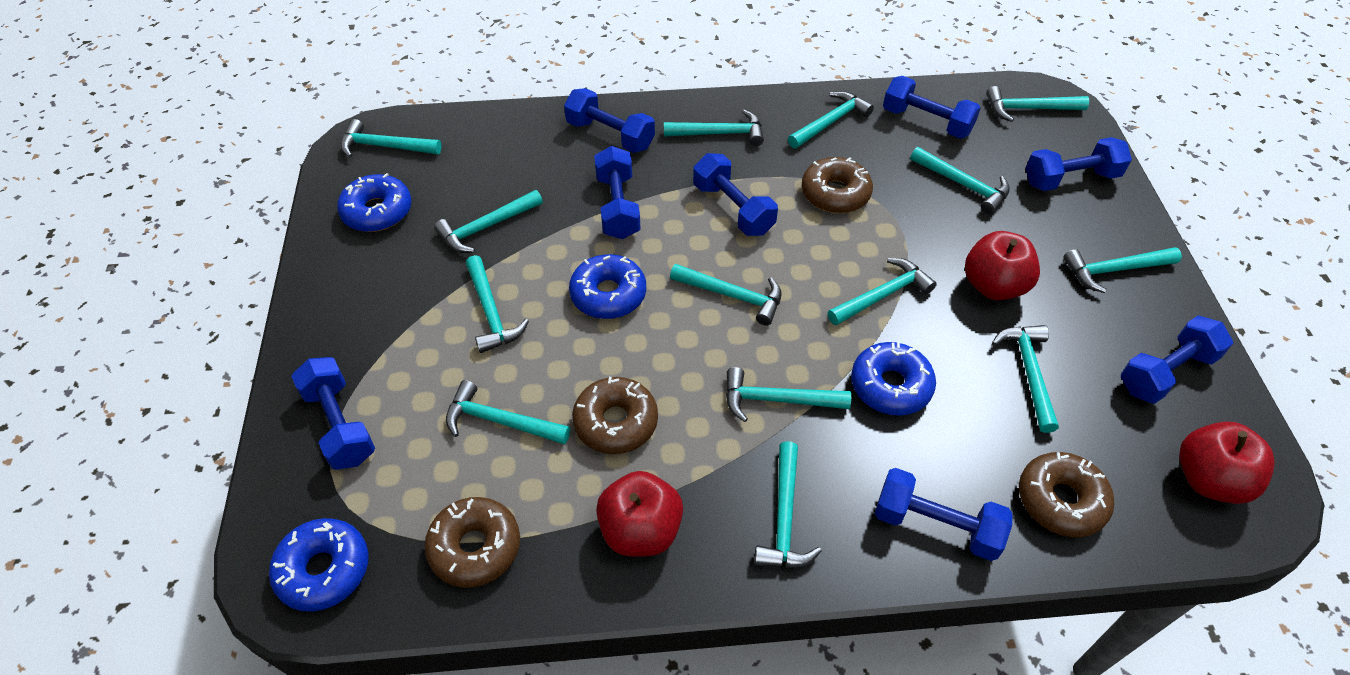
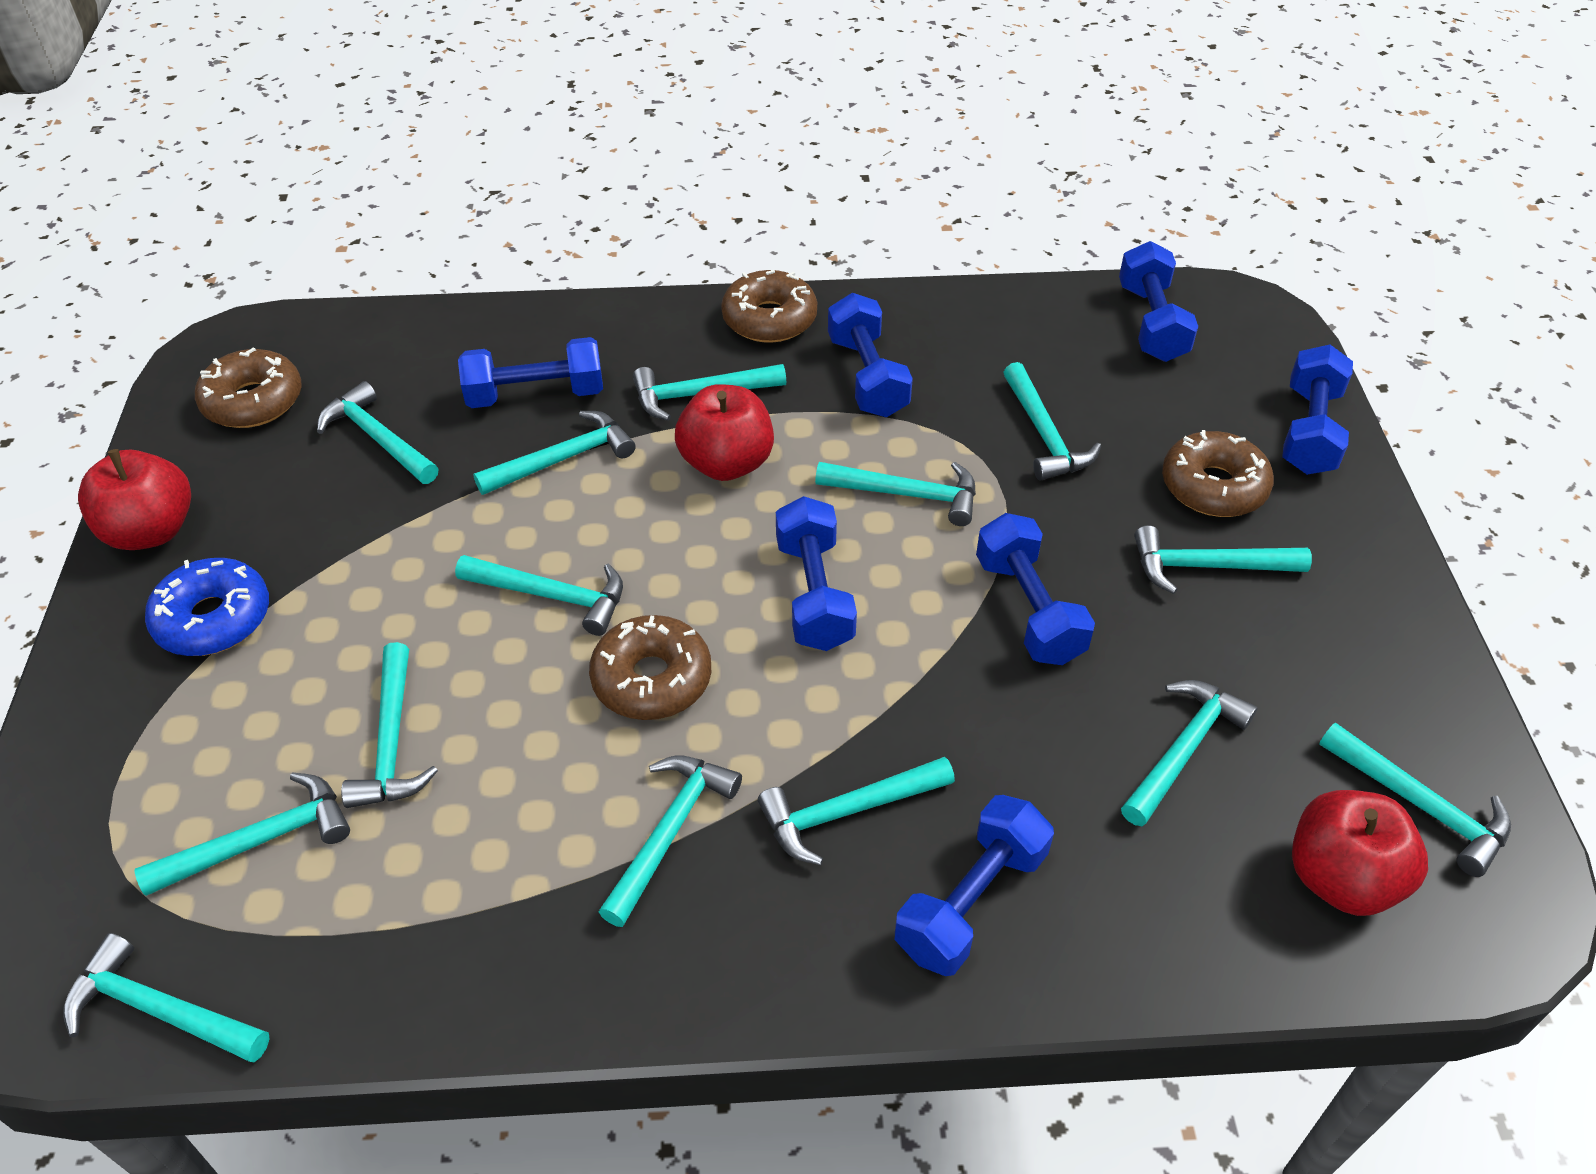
blue donut: [269,518,369,612] [337,173,412,232] [569,254,646,319] [851,341,936,416] = 4 -> [145,558,269,656] = 1
blue dumbbell: [291,357,375,470] [564,88,655,153] [594,146,640,239] [693,153,778,236] [875,468,1013,561] [883,76,981,139] [1026,137,1132,191] [1121,315,1233,404] = 8 -> [458,337,603,408] [776,496,857,651] [828,293,913,417] [895,795,1054,976] [976,513,1095,665] [1119,241,1198,362] [1282,345,1353,475] = 7

